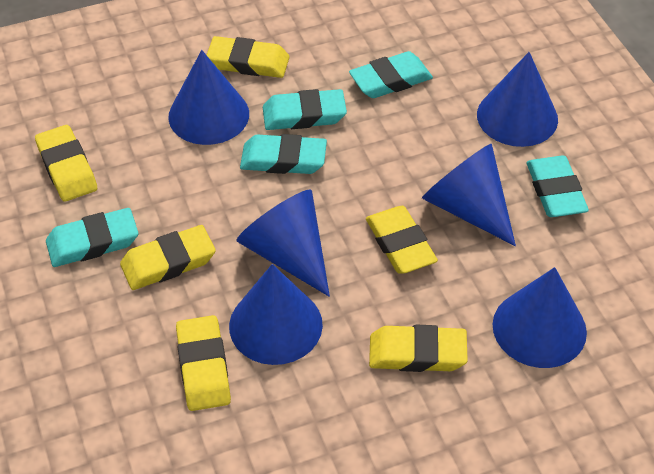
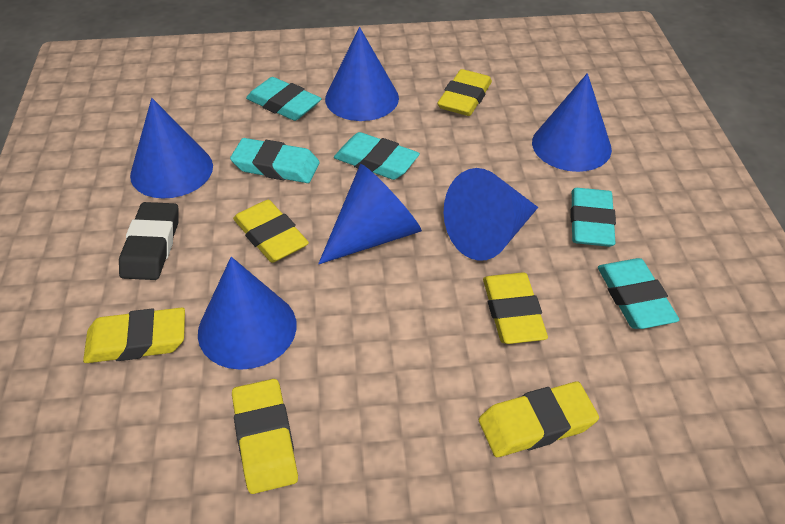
black eraser: none = 0 -> [119,202,179,280] = 1

